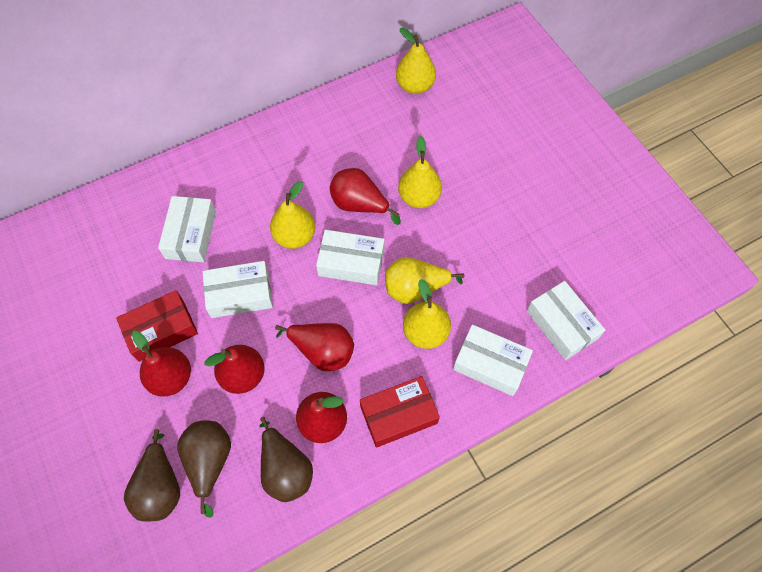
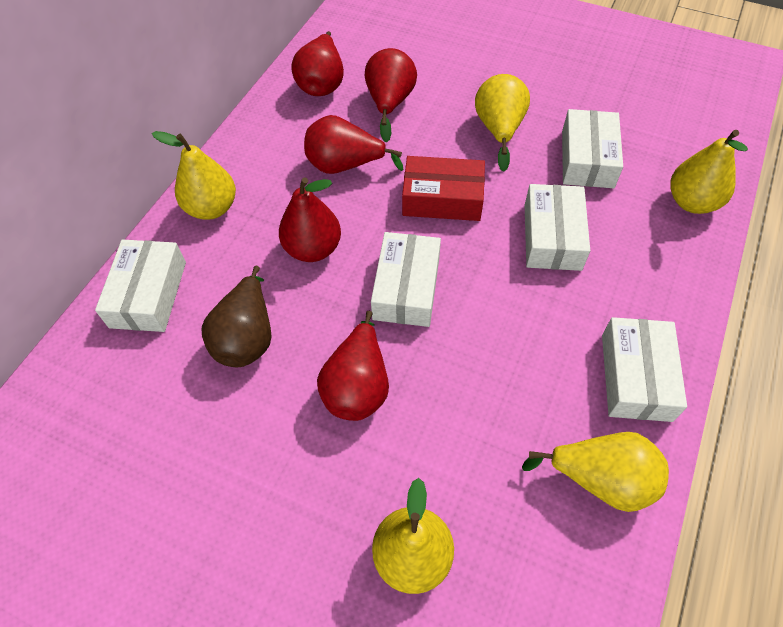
brown pear: [124,429,180,522] [177,420,231,518] [259,417,313,502] = 3 -> [202,266,272,367] = 1
red box: [116,290,198,362] [360,376,440,448] = 2 -> [402,156,485,221] = 1

